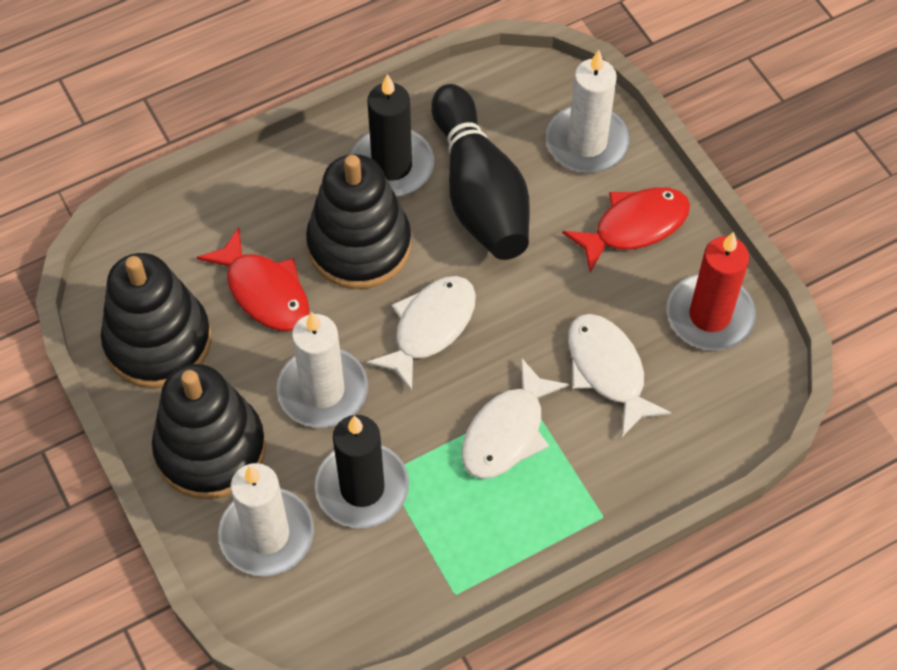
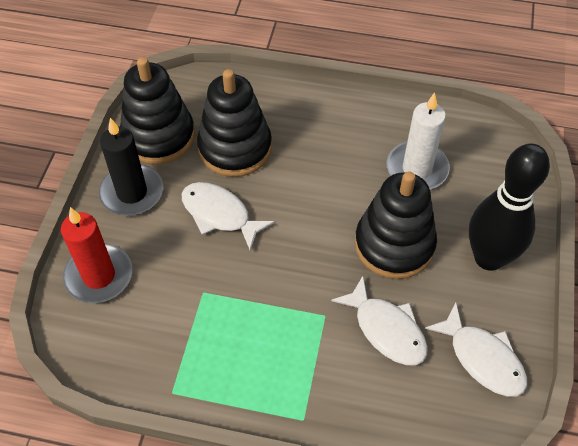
black candle: [315,415,409,528] [351,74,434,196] = 2 -> [99,118,163,216] = 1
red fish: [197,227,309,331] [562,187,690,273] = 2 -> none = 0
white candle: [218,463,314,576] [277,312,368,428] [546,50,630,173] = 3 -> [387,93,450,190] = 1

